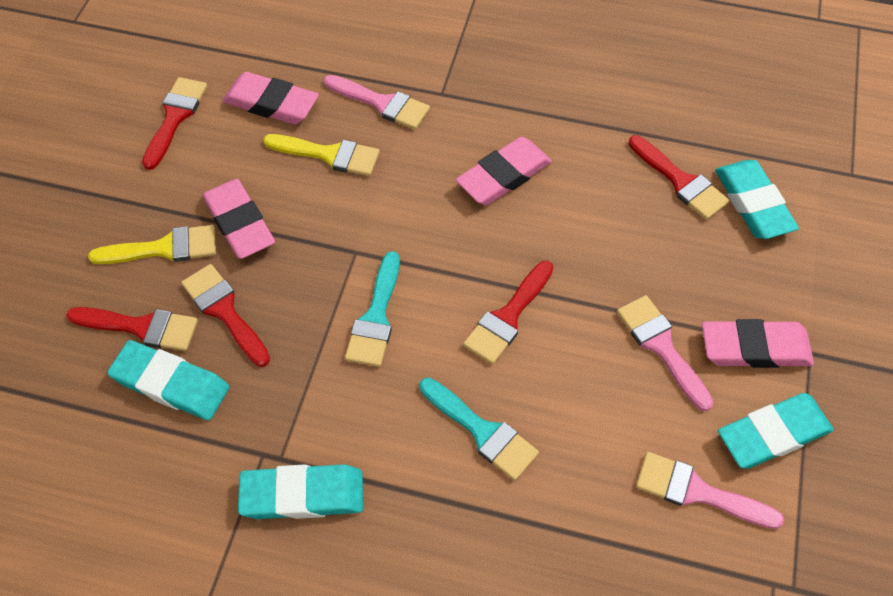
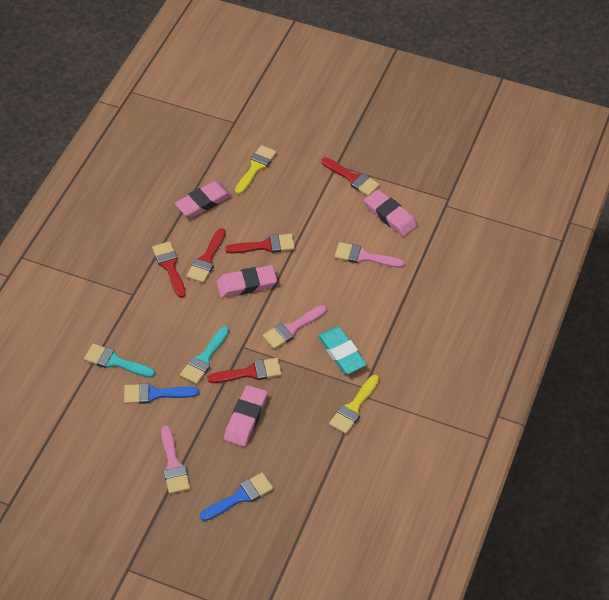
blue brush: none = 0 -> [124,383,199,404] [200,473,273,521] = 2
turquoise eraser: [107,340,229,420] [238,464,363,519] [715,160,799,239] [718,393,833,469] = 4 -> [318,327,367,374] = 1

